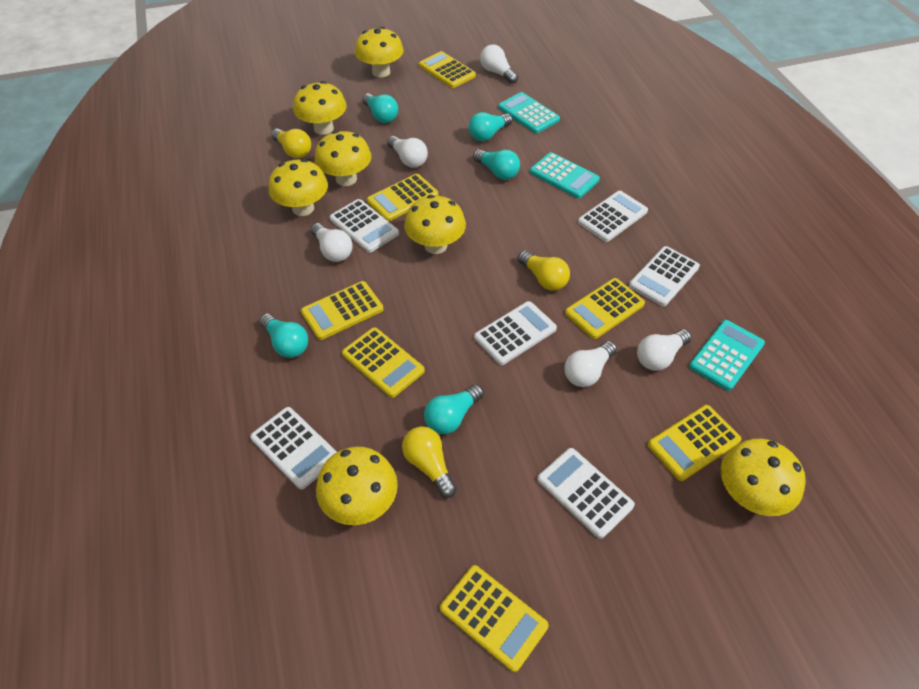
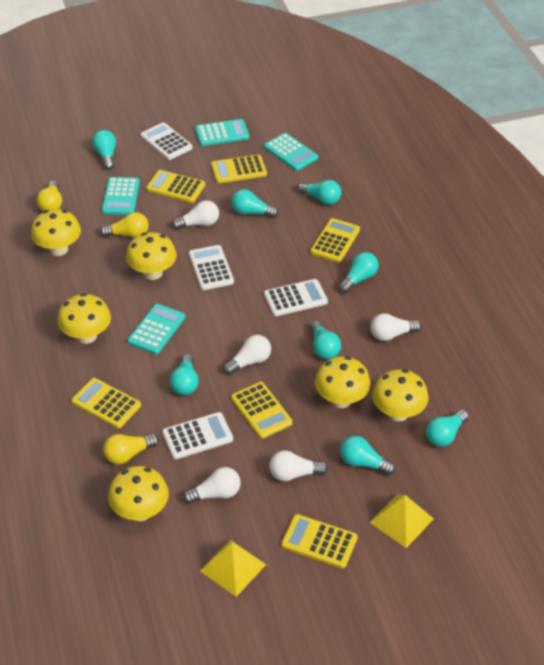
turquoise calculator: [498,92,560,133] [530,152,600,198] [689,320,765,391] = 3 -> [102,177,140,215] [127,304,185,354] [195,119,249,146] [264,133,318,171] = 4
turquoise light bulb: [259,314,308,358] [362,93,398,123] [424,384,484,434] [469,112,512,141] [473,149,520,180] = 5 -> [92,130,116,170] [170,354,199,395] [231,189,279,218] [297,180,341,205] [310,321,341,359] [339,252,379,293] [340,436,395,475] [426,410,469,447] = 8
white calculator: [250,407,337,490] [330,199,399,253] [474,301,557,365] [537,448,635,539] [578,191,648,242] [629,246,700,306] = 6 -> [141,122,193,160] [162,412,233,459] [189,245,234,290] [264,279,328,316] = 4
yellow calculator: [301,281,384,340] [342,327,425,398] [367,174,438,222] [419,51,476,88] [440,565,549,672] [565,278,645,339] [648,405,741,481] = 7 -> [71,378,141,429] [146,170,205,203] [211,155,267,183] [231,382,293,439] [281,514,358,569] [310,218,360,263] = 6
yellow mushroom: [269,159,328,216] [293,81,347,135] [315,130,371,186] [316,447,398,525] [355,27,404,77] [404,195,466,254] [721,439,806,516] = 7 -> [31,209,81,256] [58,293,111,344] [108,466,169,521] [126,232,177,280] [315,356,371,408] [372,369,428,422] = 6
yellow pyramid: none = 0 -> [200,540,266,597] [369,494,434,548] = 2

